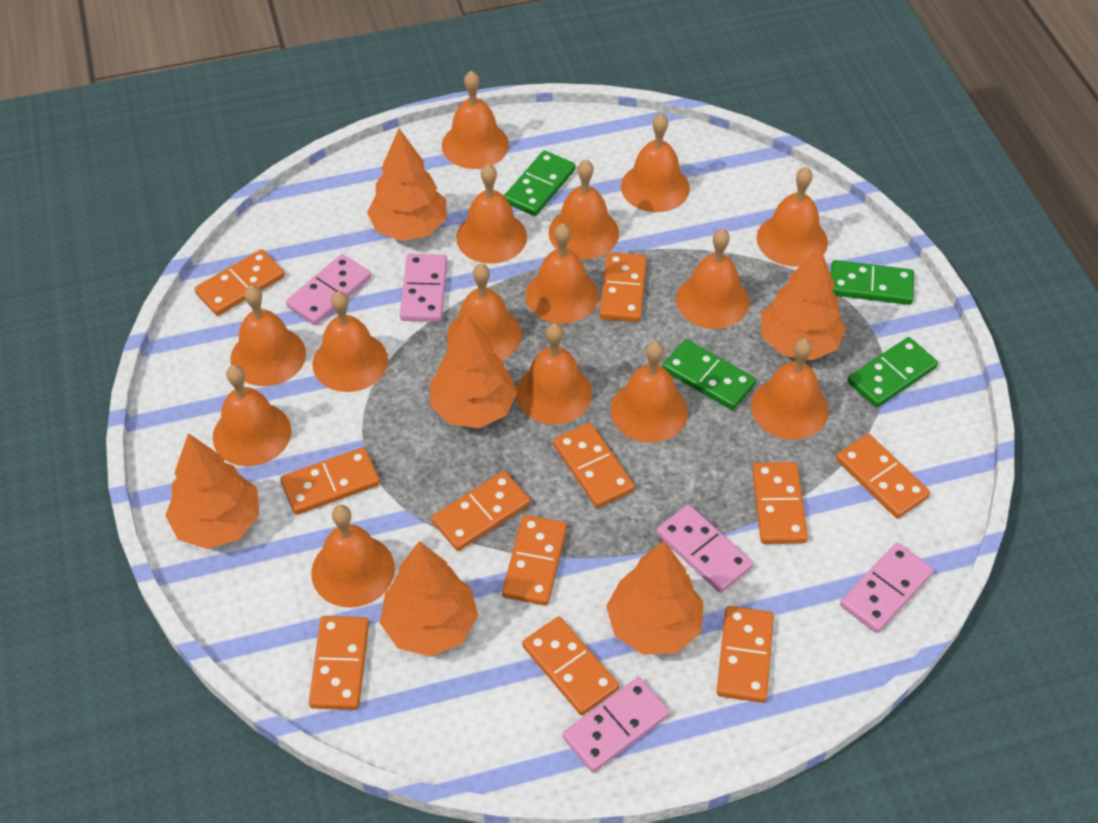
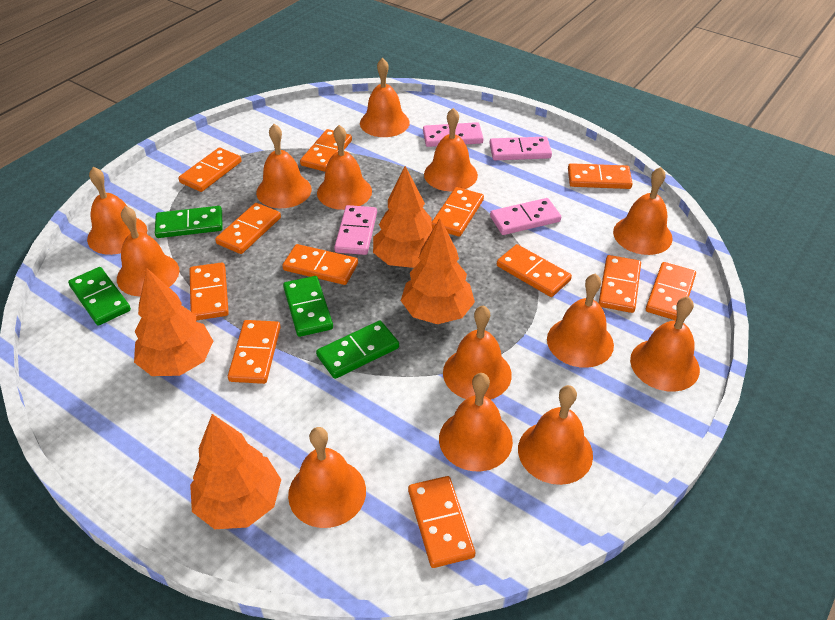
orange bell: [213,365,291,466] [230,285,306,386] [311,505,395,608] [312,291,388,392] [442,71,509,169] [448,264,522,360] [456,164,527,264] [516,323,592,424] [526,223,599,324] [549,160,619,259] [611,341,688,443] [621,113,690,212] [676,229,749,329] [751,338,829,440] [757,167,828,267] = 15 -> [87,167,147,255] [117,206,180,296] [256,124,312,208] [288,427,366,528] [317,125,372,210] [360,58,410,137] [424,108,478,192] [439,373,513,471] [443,306,512,400] [518,385,593,485] [547,273,614,368] [613,167,673,255] [630,296,700,392] = 13
orange domino: [195,249,285,316] [280,447,380,515] [309,616,369,710] [432,471,530,551] [502,515,567,606] [522,616,619,715] [553,423,635,508] [599,252,647,322] [717,606,774,703] [752,462,808,544] [836,434,930,519] = 11 -> [179,148,242,192] [189,262,229,320] [215,203,281,254] [228,320,281,384] [282,244,358,285] [300,129,352,172] [408,476,475,568] [432,187,484,237] [497,244,572,297] [568,163,633,189] [599,255,641,313] [646,262,696,320] = 12
orange tree: [165,433,259,549] [367,129,447,241] [380,541,478,657] [430,314,517,428] [606,541,704,655] [761,246,846,360] = 6 -> [134,268,213,376] [190,414,281,529] [373,166,433,268] [401,218,475,324] = 4
pink domino: [286,254,371,325] [400,254,447,322] [562,677,670,772] [656,504,753,593] [840,543,934,633] = 5 -> [334,205,377,255] [423,122,484,147] [489,137,552,160] [490,198,561,235] = 4

